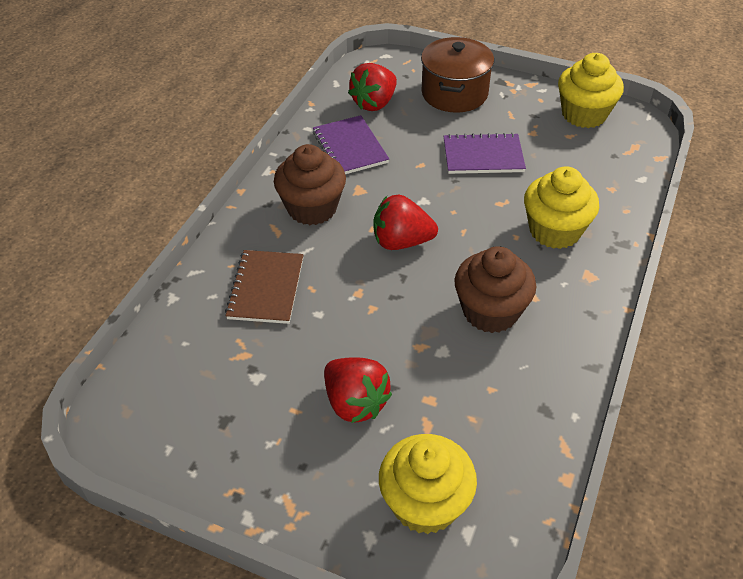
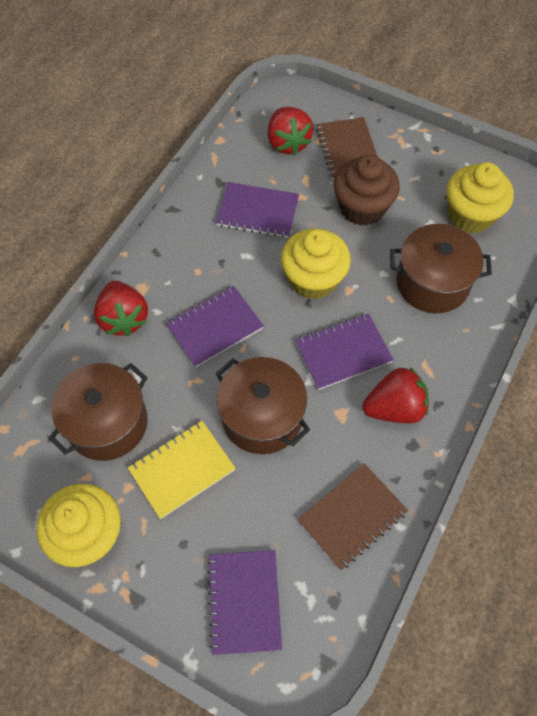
brown cupcake: [274,144,346,225] [454,246,536,333] = 2 -> [333,155,400,226] = 1
brown notebook: [225,250,304,324] = 1 -> [298,463,408,570] [316,117,378,180] = 2
brown pot: [421,37,494,113] = 1 -> [48,363,148,461] [215,357,310,454] [390,224,492,313] = 3
purple notebook: [313,115,389,174] [444,133,526,174] = 2 -> [166,286,264,368] [207,550,282,655] [216,182,299,238] [295,313,394,390] = 4
yellow notebook: none = 0 -> [128,421,236,519] = 1

